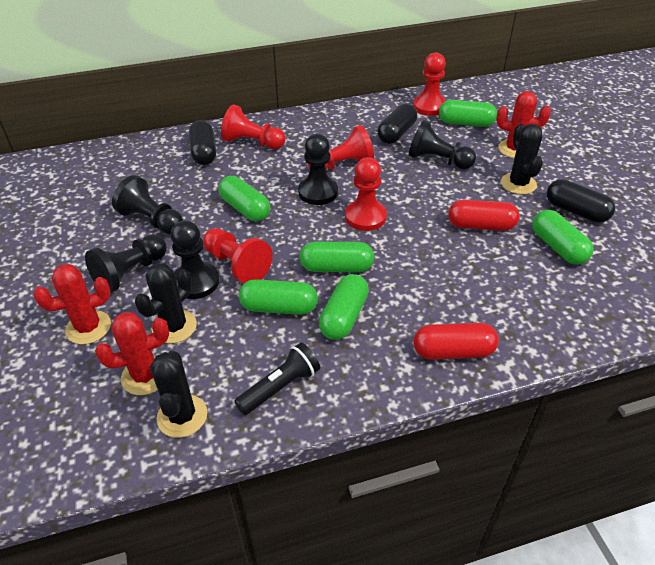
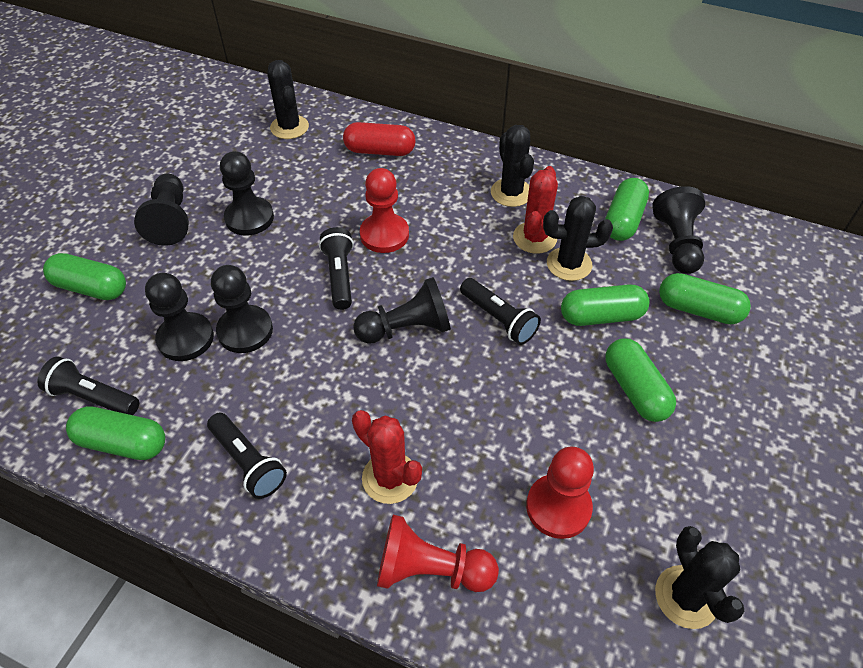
black cactus: [135,263,197,344] [150,351,207,438] [501,124,543,194] = 3 -> [267,60,309,139] [491,125,534,207] [543,196,613,281] [655,526,744,629] = 4
black capsule: [189,120,216,165] [378,104,417,144] [547,179,615,223] = 3 -> none = 0
black flashlight: [234,342,320,415] = 1 -> [37,356,139,415] [207,413,287,499] [319,227,354,310] [460,278,541,345] = 4
black pawn: [85,234,167,294] [112,175,183,234] [171,220,219,299] [298,134,338,205] [409,120,476,169] = 5 -> [134,174,189,246] [145,273,214,361] [211,265,273,353] [220,151,274,236] [353,277,451,344] [652,186,705,274] = 6
red cactus: [33,264,111,345] [95,312,169,395] [496,91,551,158] = 3 -> [352,410,422,504] [513,166,558,254] = 2
red capsule: [413,323,499,360] [448,200,520,231] = 2 -> [343,122,416,156] = 1
red pawn: [203,228,272,283] [221,105,286,149] [307,125,374,169] [345,157,387,231] [413,52,446,116] = 5 -> [360,168,409,253] [377,515,499,592] [526,446,594,539] = 3

